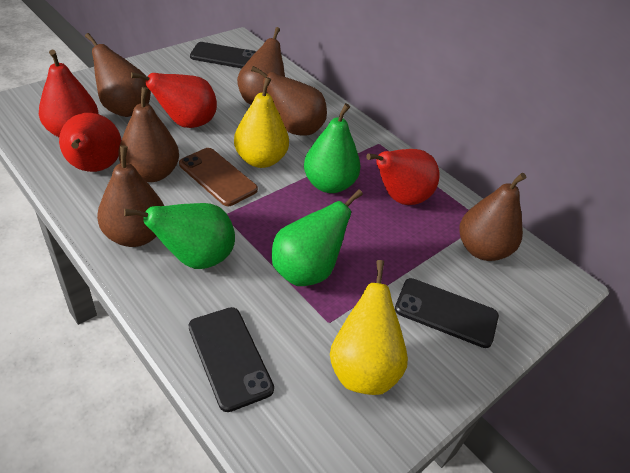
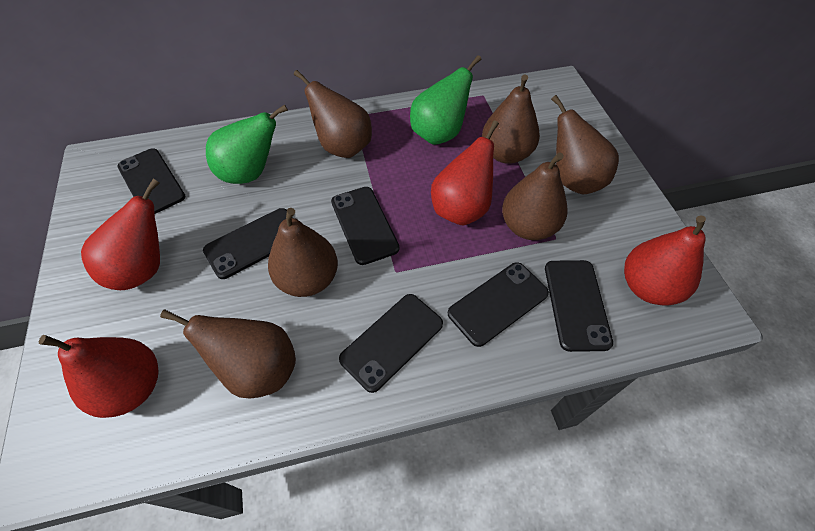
black phone: [189,307,274,412] [190,42,256,68] [395,278,499,348] = 3 -> [117,148,185,214] [203,208,287,279] [331,187,399,265] [339,294,443,393] [448,262,549,347] [545,260,613,352] = 6
brown phone: [179,148,258,206] = 1 -> none = 0
green pear: [124,203,235,269] [272,190,363,286] [304,103,361,193] = 3 -> [206,104,288,184] [410,55,481,145] = 2
yellow pear: [234,77,289,168] [330,260,408,395] = 2 -> none = 0

